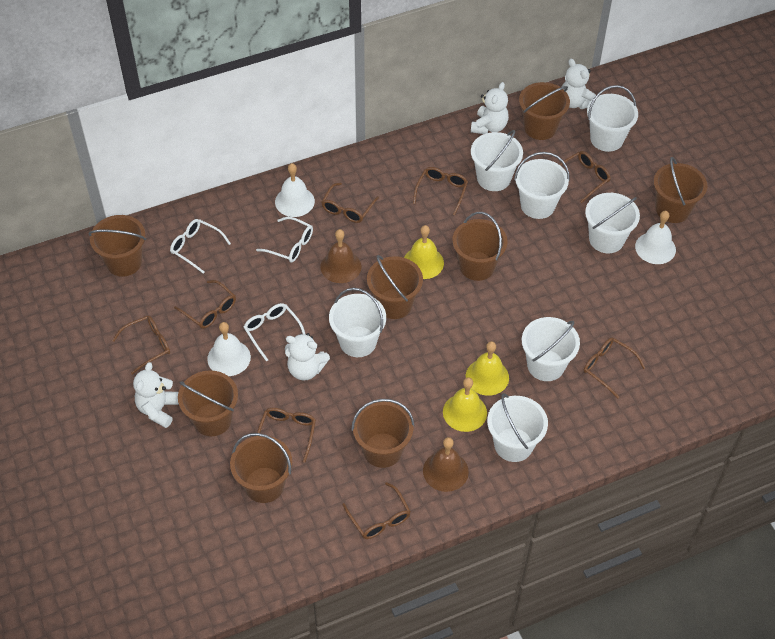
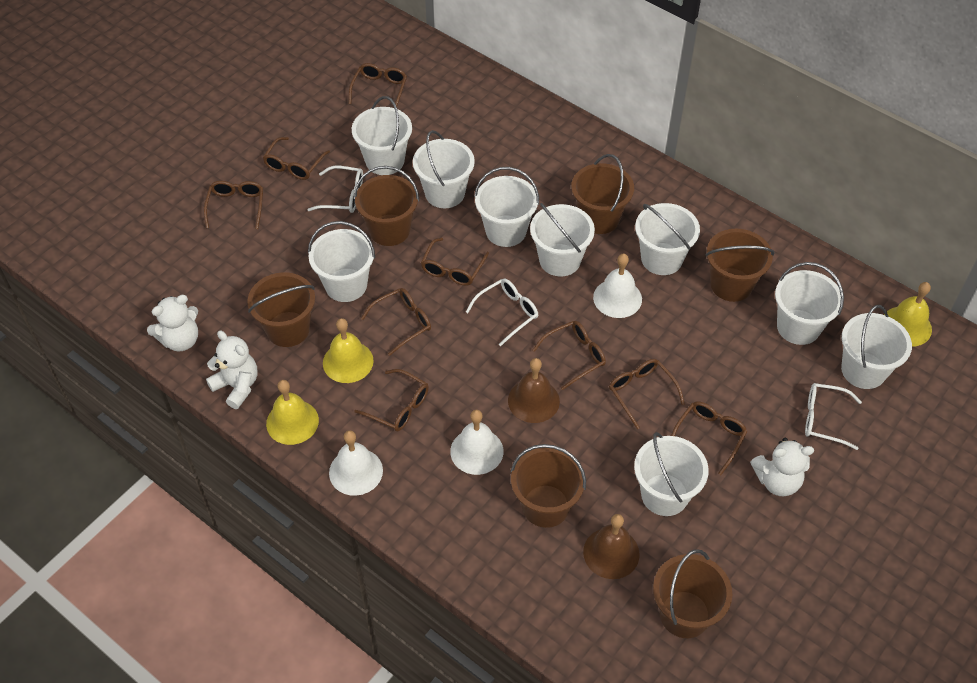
brown bucket: [88,215,146,277] [178,370,238,436] [230,433,292,503] [351,399,415,468] [367,255,423,319] [452,212,508,281] [519,82,570,140] [654,157,707,223] = 8 -> [248,272,315,347] [354,166,420,246] [511,444,586,528] [571,154,634,234] [653,549,732,638] [705,229,775,302] = 6
brown glasses: [112,315,170,375] [174,280,236,329] [257,408,316,463] [321,182,379,223] [343,482,411,539] [413,167,468,216] [559,151,611,203] [584,337,645,398] = 8 -> [204,181,263,229] [263,137,330,180] [349,63,407,108] [354,369,429,431] [361,288,431,356] [421,238,489,286] [533,321,606,390] [609,359,685,429] [671,402,748,475] = 9
white bucket: [329,288,386,357] [471,130,523,191] [487,393,548,462] [514,152,570,219] [522,317,580,381] [585,193,640,253] [587,85,638,152] = 7 -> [308,221,375,302] [352,96,412,175] [413,130,475,208] [474,167,539,247] [530,203,595,276] [634,432,709,516] [635,203,700,275] [775,262,844,345] [841,305,912,389] = 9
white teddy bear: [133,362,179,428] [285,333,330,380] [471,82,509,134] [562,59,596,109] = 4 -> [147,295,198,352] [206,330,257,409] [750,438,814,496] = 3

